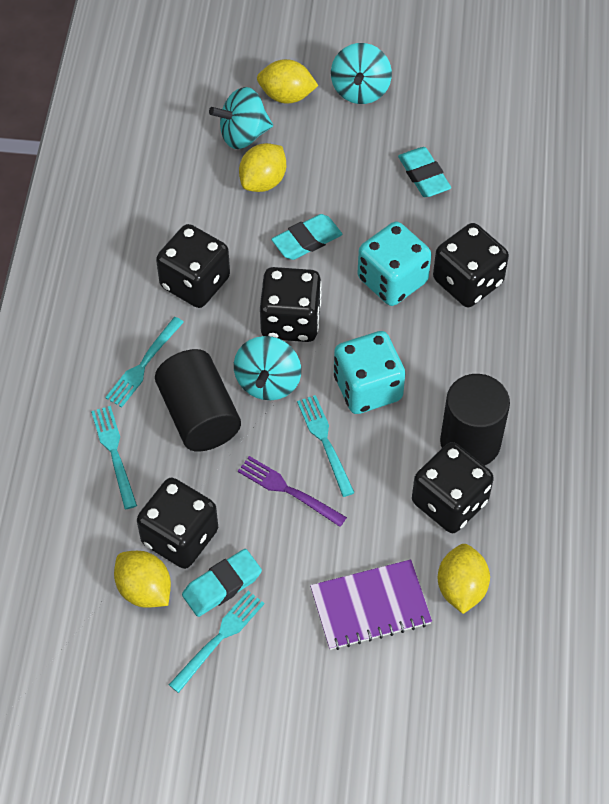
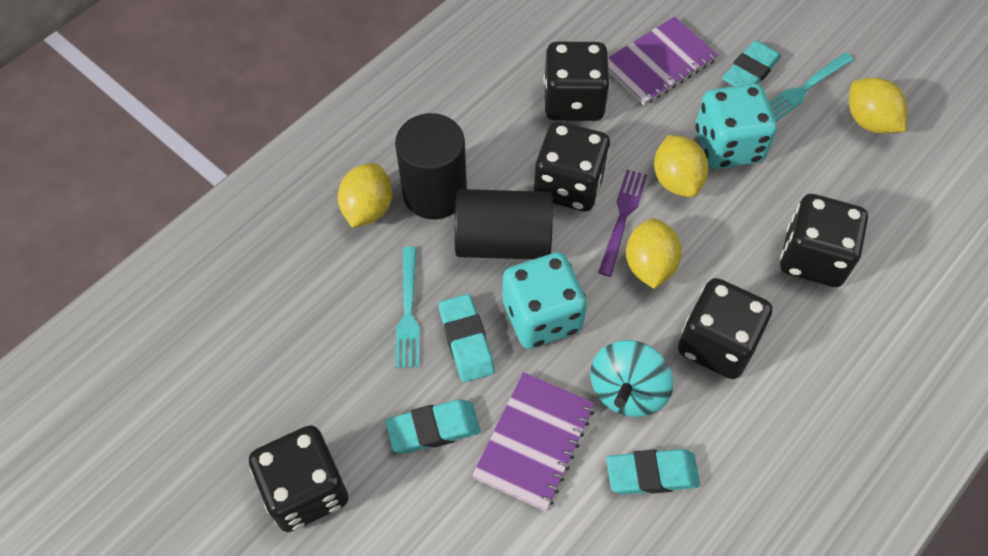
purple notebook: [310,559,432,650] = 1 -> [472,372,595,511] [608,16,718,105] = 2
turquoise eraser: [182,549,262,617] [271,214,342,260] [398,147,451,197] = 3 -> [385,399,481,453] [439,294,495,382] [606,449,700,495] [722,40,781,86] = 4
turquoise fork: [91,406,137,509] [105,317,184,407] [169,591,265,693] [297,395,355,497] = 4 -> [395,247,420,368] [769,52,853,121] = 2
turquoise spinning top: [209,87,273,149] [234,336,301,400] [331,43,392,104] = 3 -> [590,340,673,417] = 1

